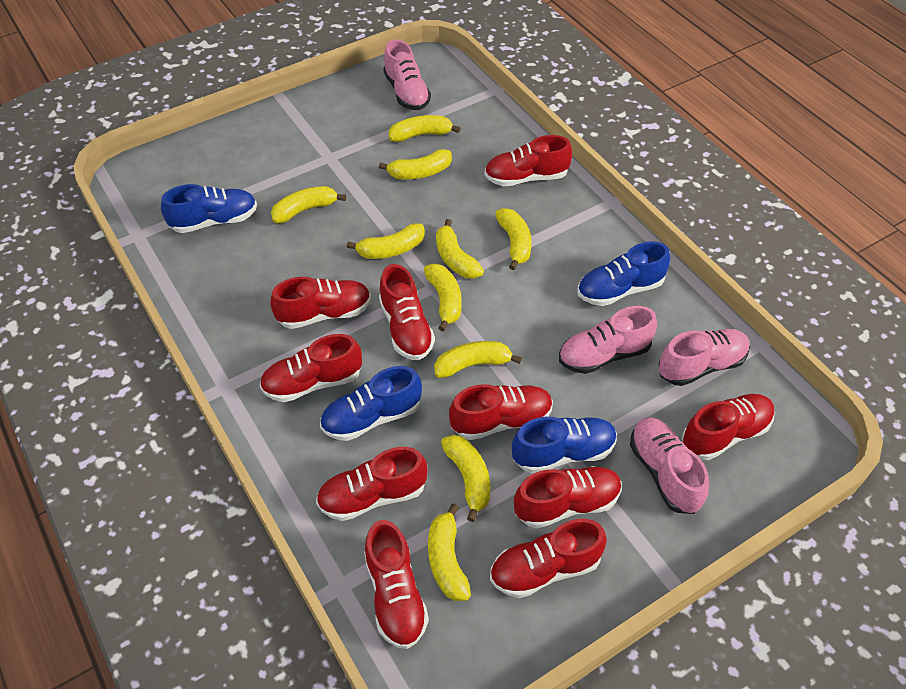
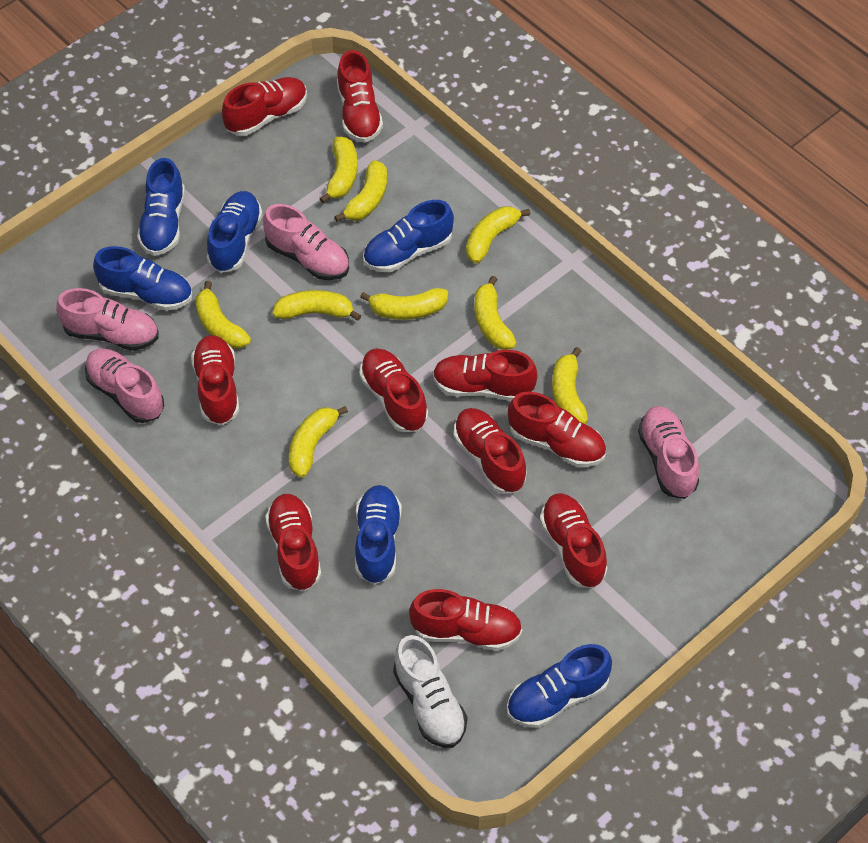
blue shoe: [161,184,257,233] [320,366,422,441] [512,417,617,473] [577,241,670,306] = 4 -> [93,246,192,311] [137,158,185,256] [207,191,263,273] [355,485,402,584] [363,200,454,272] [507,644,612,728] = 6
white shoe: none = 0 -> [393,635,467,748] = 1
yellow banana: [271,186,346,223] [347,223,425,259] [379,149,452,180] [389,115,461,142] [424,264,462,331] [428,503,471,601] [434,341,522,378] [436,219,484,279] [441,435,490,522] [495,208,532,270] = 10 -> [195,281,251,349] [272,290,361,321] [289,406,348,478] [320,137,358,203] [334,160,387,222] [360,288,448,320] [466,206,530,263] [475,276,517,350] [552,347,588,424] = 9

